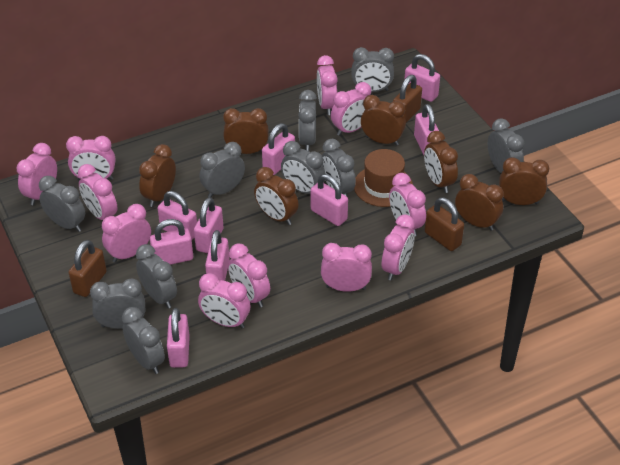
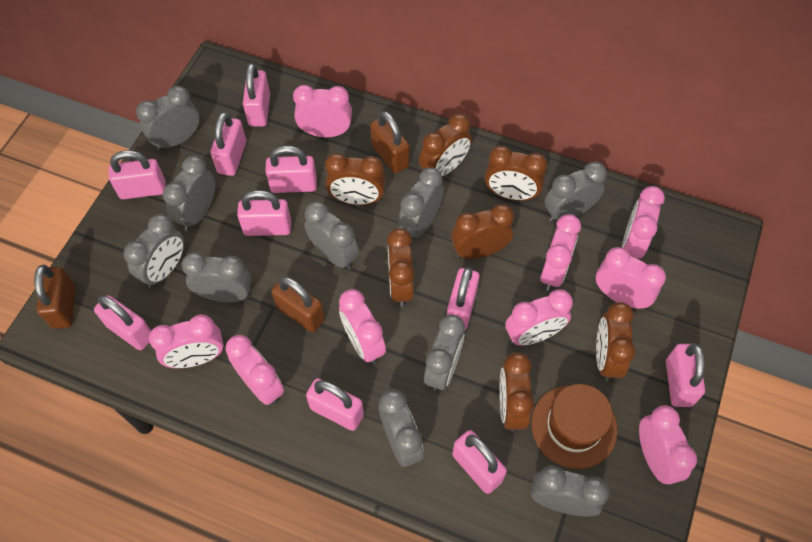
pink clock: [16,143,57,205] [66,136,116,180] [78,164,117,220] [102,204,151,262] [198,273,250,328] [228,243,270,308] [317,55,338,115] [321,243,372,292] [331,82,371,136] [382,214,415,280] [389,173,426,236] = 11 -> [149,314,224,368] [225,335,284,405] [293,85,352,137] [339,289,386,364] [505,289,573,346] [540,214,581,291] [596,247,666,309] [622,186,665,258] [639,405,697,485] = 9
pink padlock: [150,219,193,265] [157,191,197,240] [167,308,190,368] [194,197,223,253] [205,230,230,281] [262,123,295,175] [311,174,348,226] [405,54,440,102] [414,104,439,155] = 9 -> [94,295,151,350] [109,150,166,199] [210,112,246,176] [237,190,291,236] [243,63,270,127] [265,146,317,193] [306,378,364,431] [447,267,480,330] [452,430,507,494] [666,343,705,407] = 10

